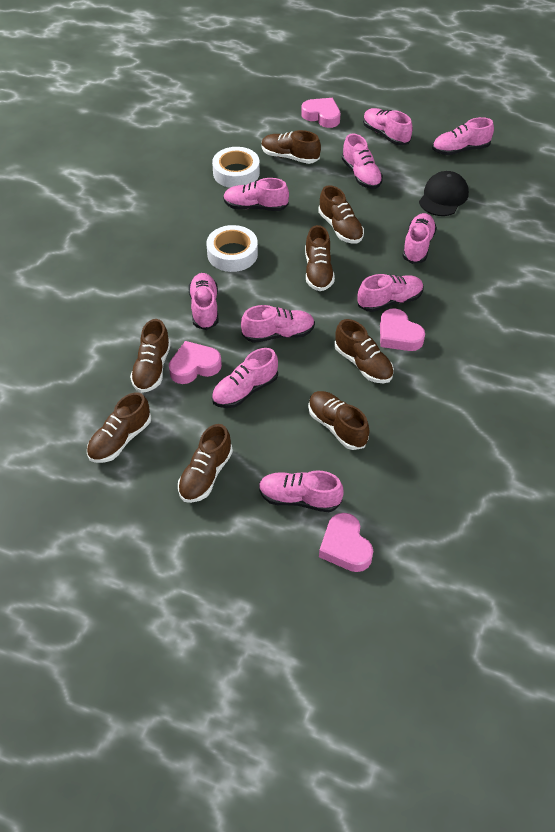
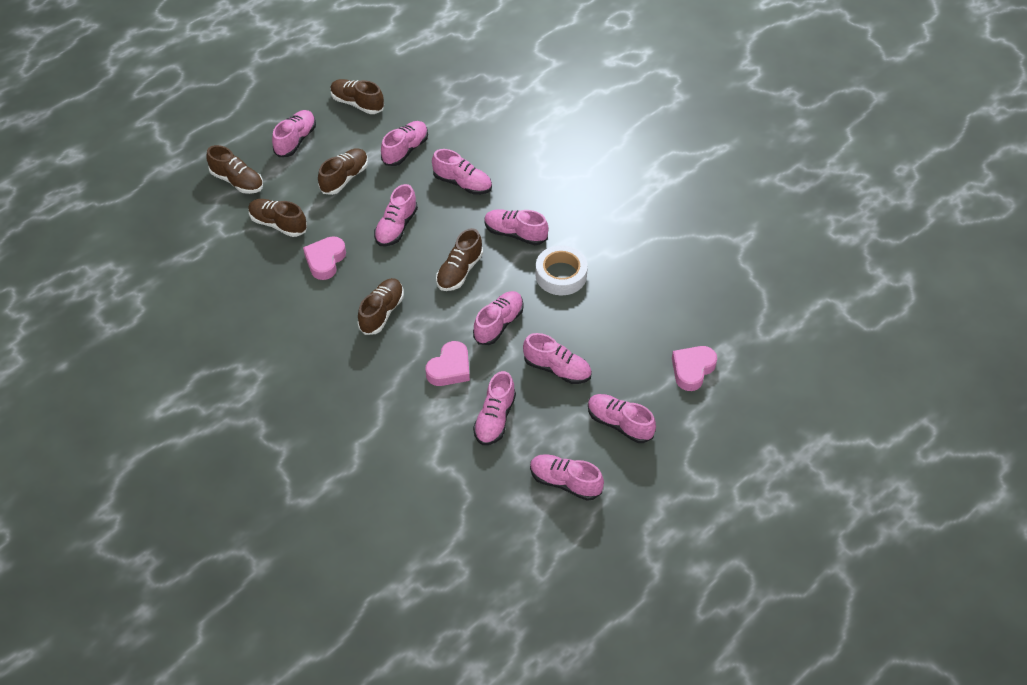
black cap: [419,171,469,216] = 1 -> none = 0
brown shoe: [87,392,151,463] [130,319,171,393] [178,424,233,503] [261,130,321,164] [305,225,335,291] [308,391,370,450] [318,185,364,244] [334,319,394,383] = 8 -> [206,145,263,194] [248,199,307,237] [318,148,368,195] [330,79,384,114] [358,278,404,335] [436,228,483,291] = 6
pink heart: [169,341,222,384] [301,98,340,128] [319,513,373,572] [380,308,425,351] = 4 -> [303,236,346,280] [425,341,470,386] [672,346,717,391] = 3
white tape: [207,225,258,272] [212,147,260,188] = 2 -> [536,245,588,295] = 1

